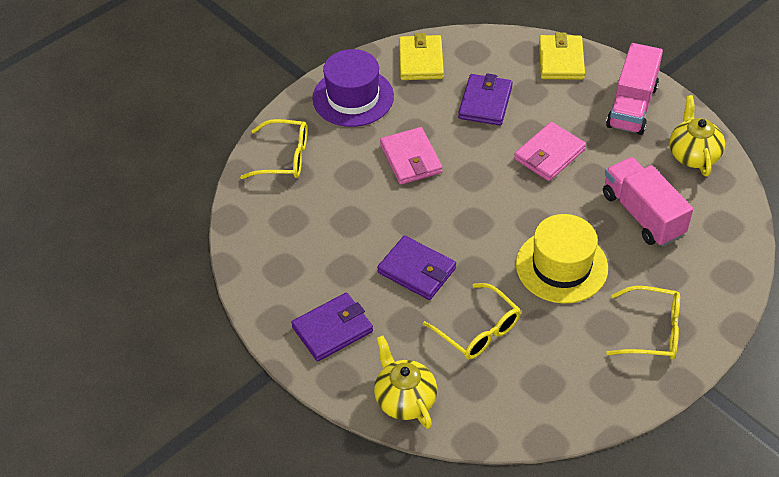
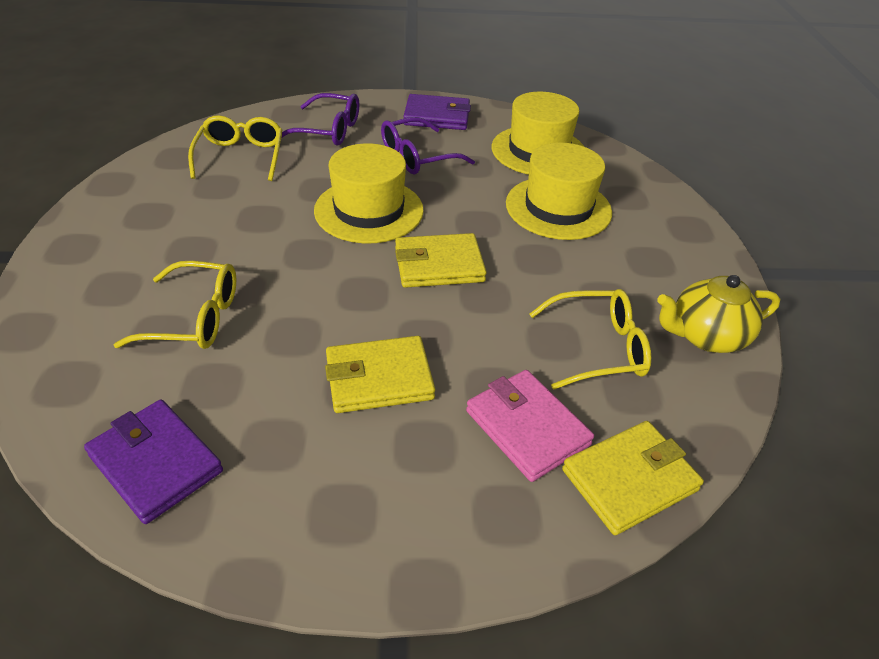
pink truck: [603,157,693,247] [606,43,663,135] = 2 -> none = 0
pink wallet: [380,127,442,185] [514,122,586,181] = 2 -> [466,370,594,482] = 1
purple glasses: none = 0 -> [282,93,359,146] [381,117,475,174] = 2
purple hat: [312,49,394,127] = 1 -> none = 0
purple wallet: [291,292,373,361] [377,235,456,300] [458,74,513,125] = 3 -> [84,400,223,524] [403,94,471,130] = 2
yellow hat: [516,214,608,304] = 1 -> [314,143,424,243] [492,92,584,175] [506,143,612,240] = 3
yellow teapot: [374,336,437,429] [669,95,725,176] = 2 -> [657,275,780,353] = 1
yellow wallet: [399,33,444,80] [539,33,585,80] = 2 -> [325,336,435,413] [395,233,487,288] [562,421,704,535] = 3

